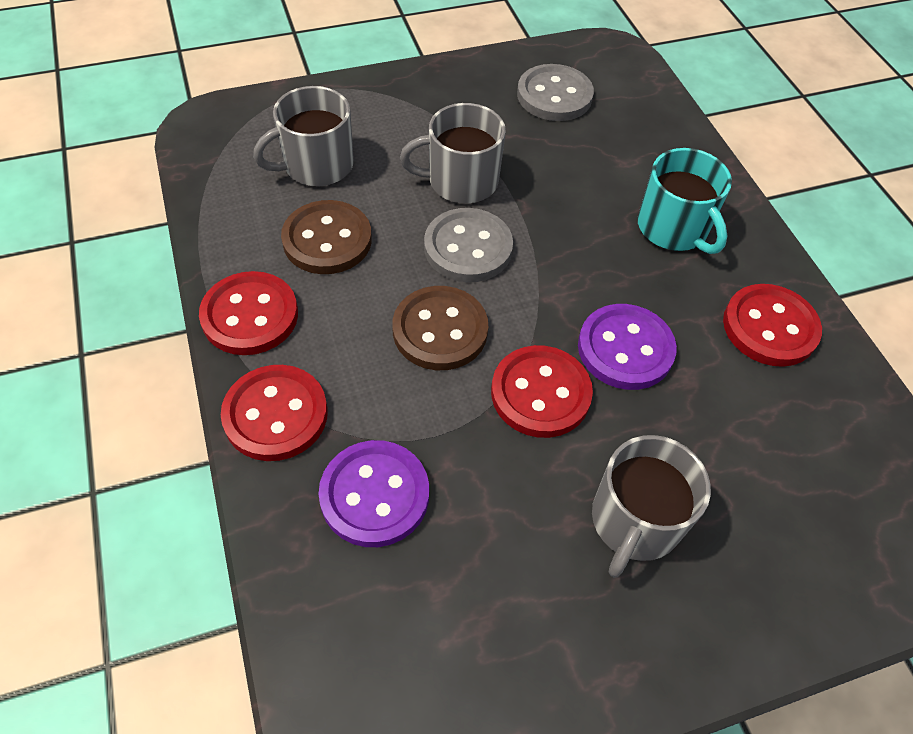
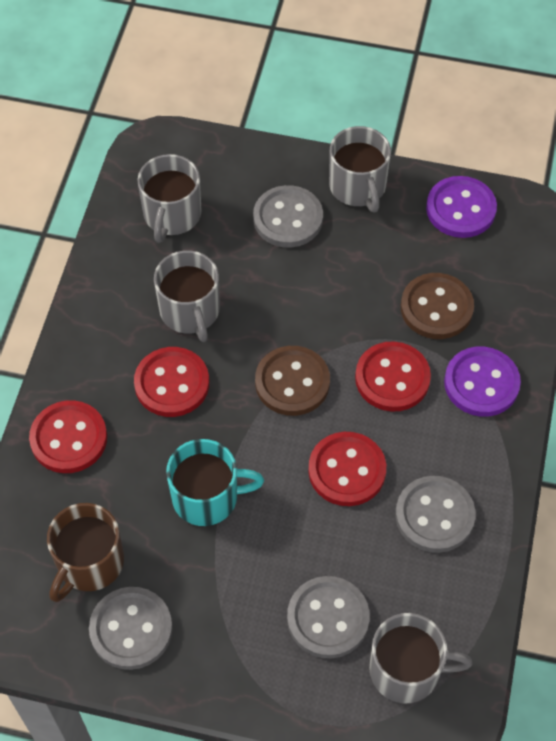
brown mug: none = 0 -> [47,503,124,602] = 1
grey button: [424,208,513,282] [517,64,594,121] = 2 -> [89,587,173,670] [253,185,323,248] [287,576,370,659] [395,476,475,553] = 4
grey mug: [253,86,354,186] [400,103,506,203] [592,435,711,578] = 3 -> [137,154,202,243] [154,250,220,342] [329,126,391,212] [369,613,473,704] = 4

